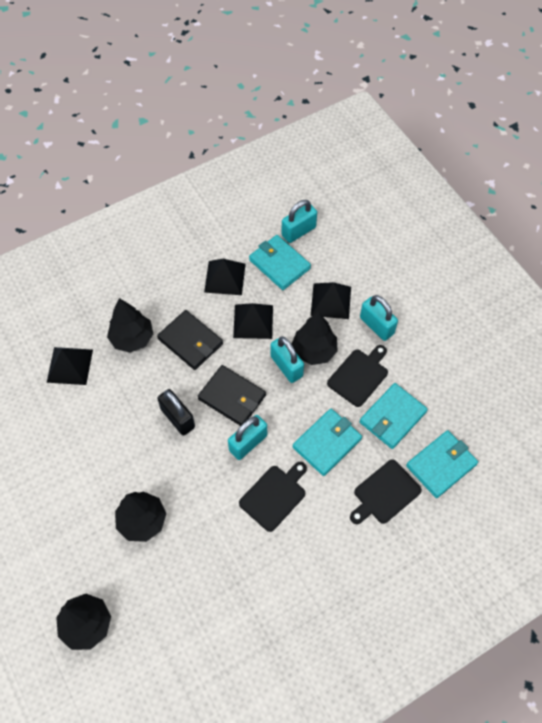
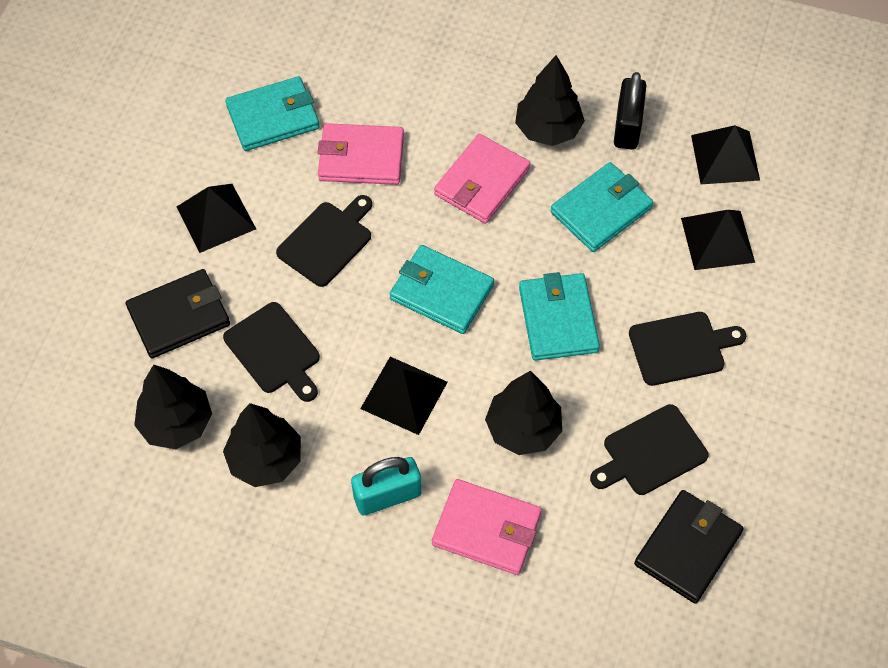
black cutting board: [239,462,307,532] [327,345,388,407] [350,459,422,524] = 3 -> [223,302,320,402] [276,195,372,287] [590,404,709,495] [629,312,746,386] = 4
pink wallet: none = 0 -> [318,123,404,185] [432,479,542,575] [434,134,530,224] = 3
turquoise padlock: [228,415,267,460] [271,337,304,383] [281,200,317,243] [360,295,398,341] = 4 -> [351,457,421,515] = 1

